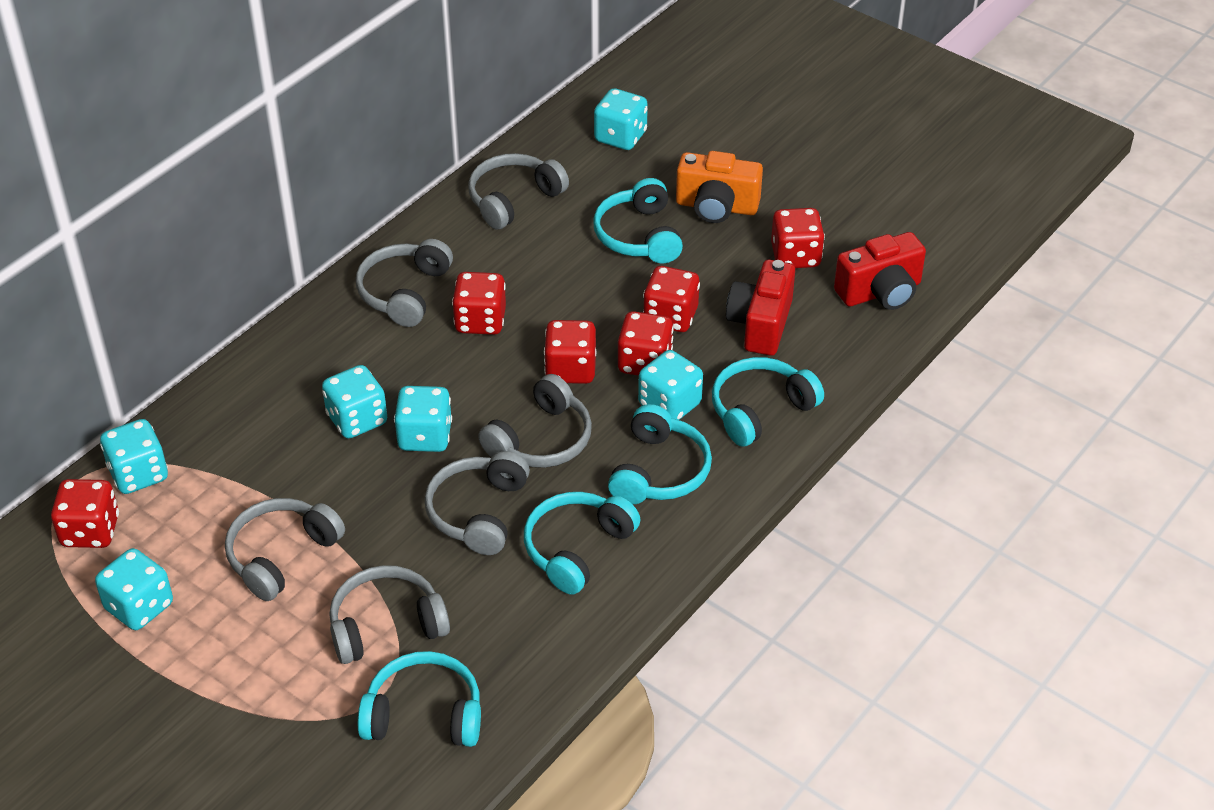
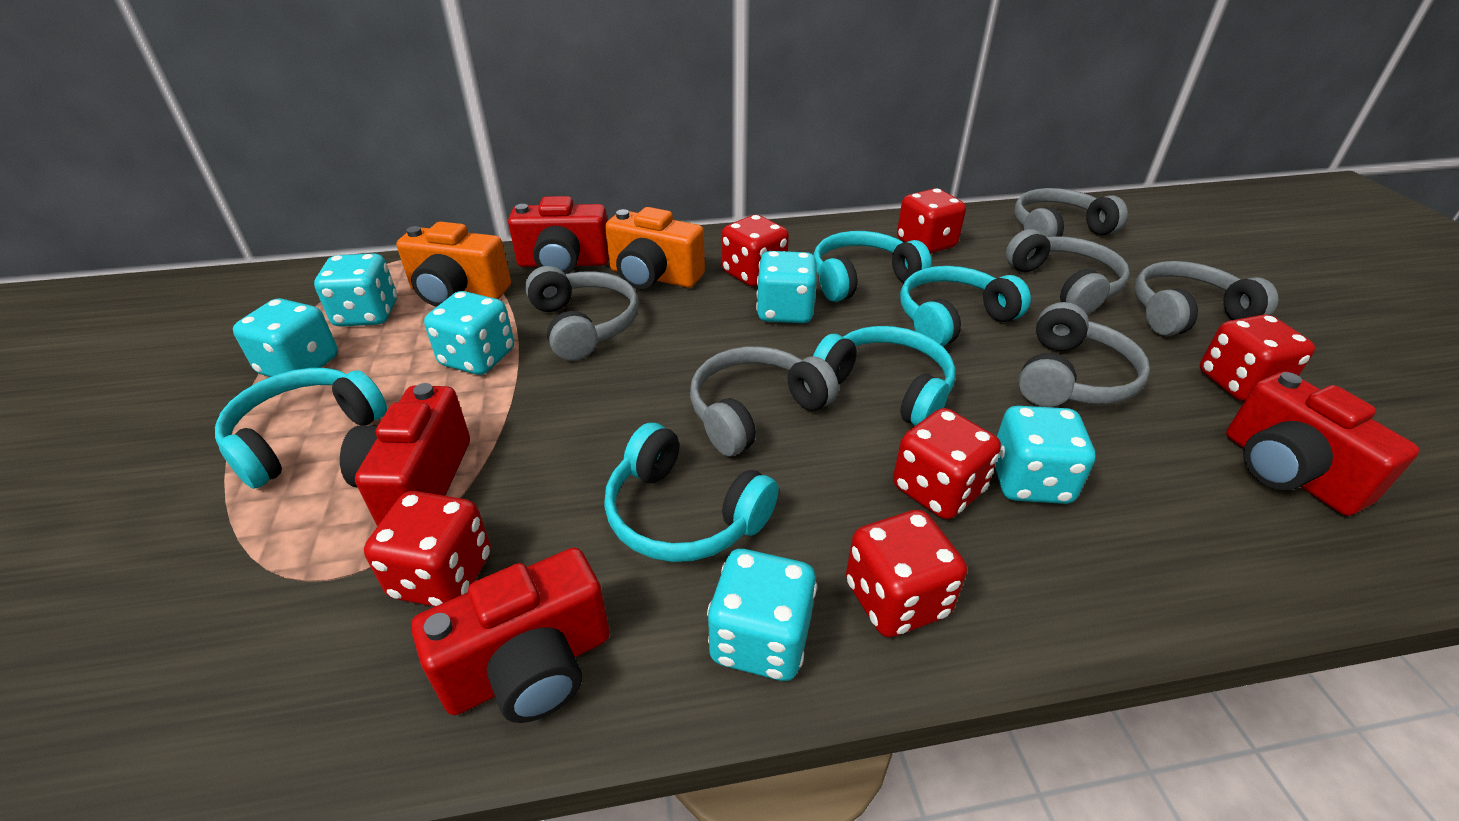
orange camera: [676,151,763,223] = 1 -> [396,222,511,307] [605,207,705,289] = 2
red camera: [726,260,795,356] [834,232,926,310] = 2 -> [340,383,470,527] [411,548,610,723] [508,196,609,274] [1226,371,1420,516] = 4

